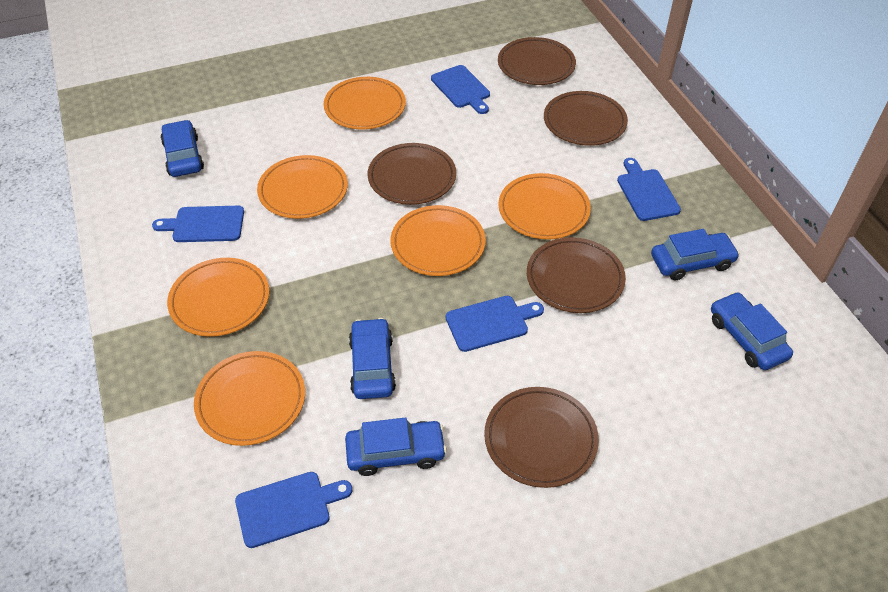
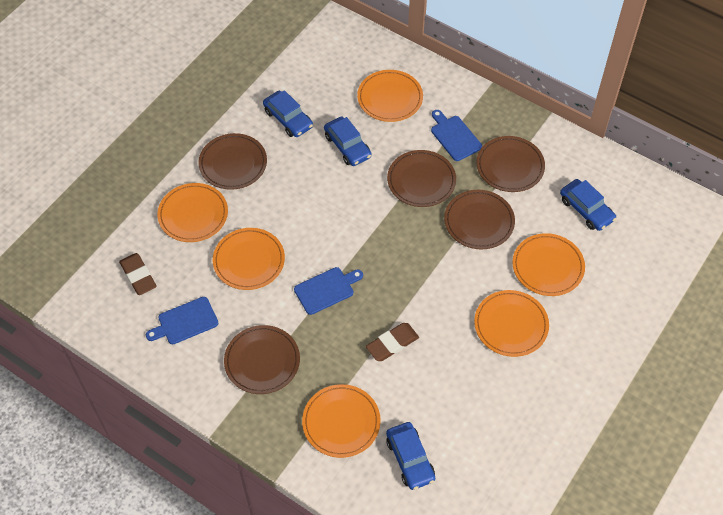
blue car: [160,120,204,177] [345,417,447,476] [349,318,396,399] [651,229,740,280] [711,292,793,370] = 5 -> [263,90,313,137] [324,116,372,166] [386,422,435,490] [560,179,616,231] = 4
blue cutting board: [152,206,244,242] [235,472,352,548] [431,65,490,114] [446,296,544,352] [617,158,681,221] = 5 -> [146,297,218,344] [294,267,363,315] [431,110,482,161] = 3
brown eraser: none = 0 -> [119,253,157,295] [366,323,419,361] = 2

